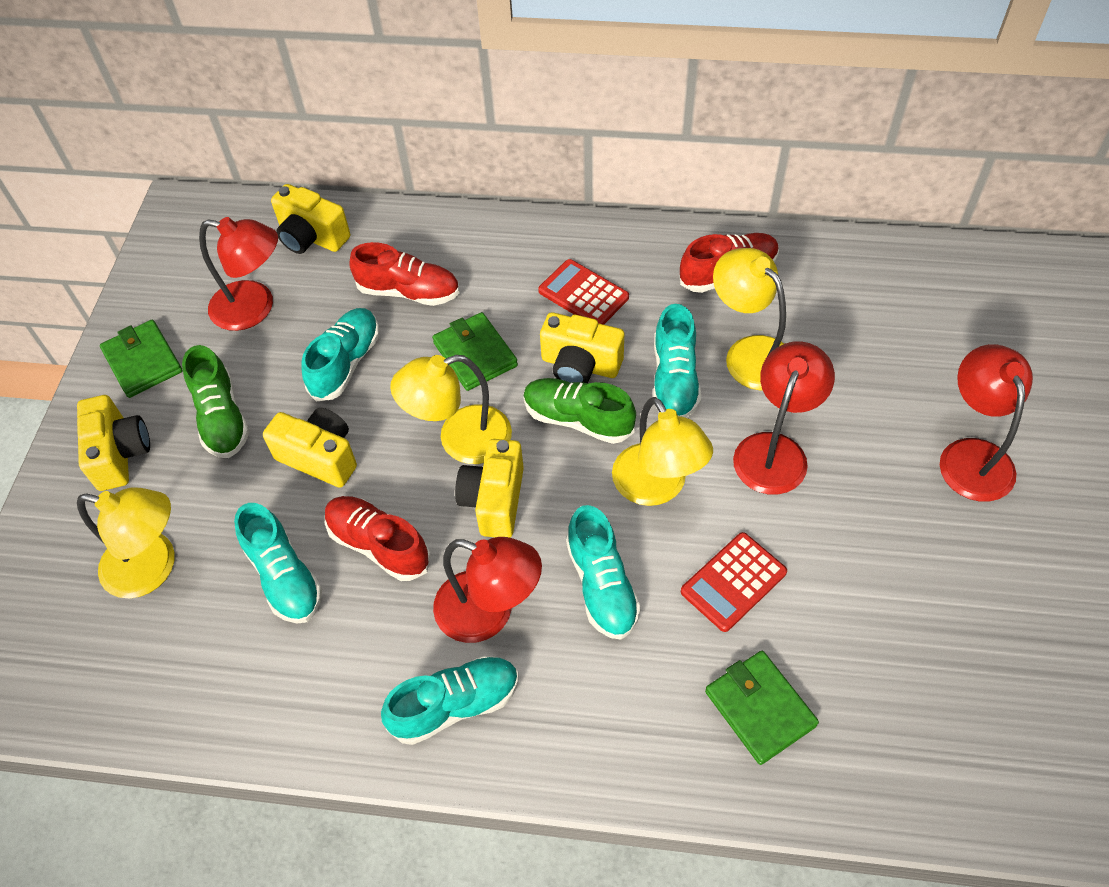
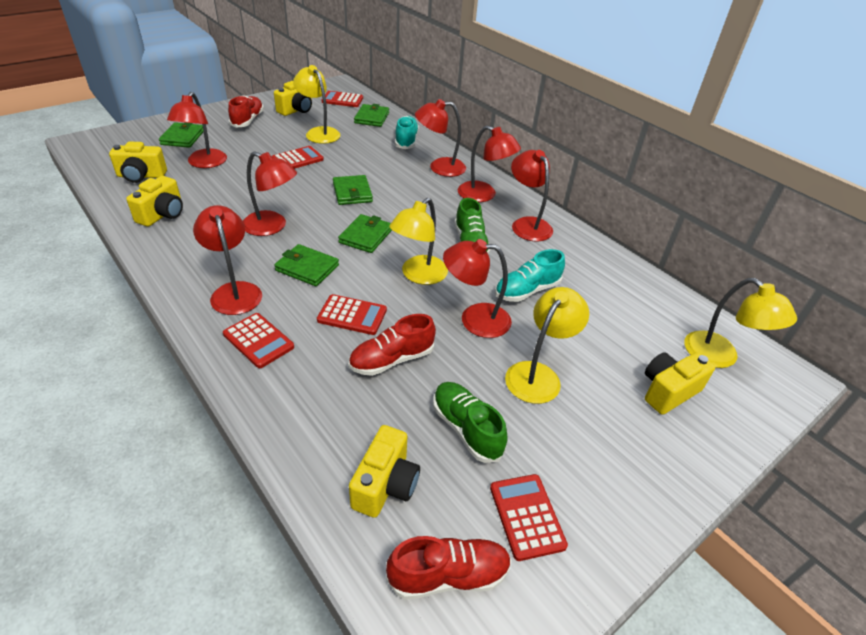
green wallet: [100,320,183,398] [432,312,518,391] [705,651,819,765] = 3 -> [159,122,204,148] [274,244,339,286] [333,175,373,205] [338,214,392,253] [354,104,389,127] = 5
red calculator: [538,259,629,325] [681,532,787,632] = 2 -> [223,313,294,368] [272,146,324,169] [317,294,387,335] [322,91,363,107] [490,474,568,561] = 5
red lamp: [199,217,278,331] [433,537,542,643] [733,341,835,495] [940,344,1033,502] = 4 -> [167,92,227,168] [193,205,262,315] [243,151,297,236] [415,99,466,177] [443,239,512,338] [458,125,521,202] [511,150,553,242] = 7
turquoise shoe: [234,503,322,624] [301,308,379,402] [381,656,519,745] [566,505,641,640] [653,304,701,418] = 5 -> [395,116,419,149] [495,249,565,302] = 2

